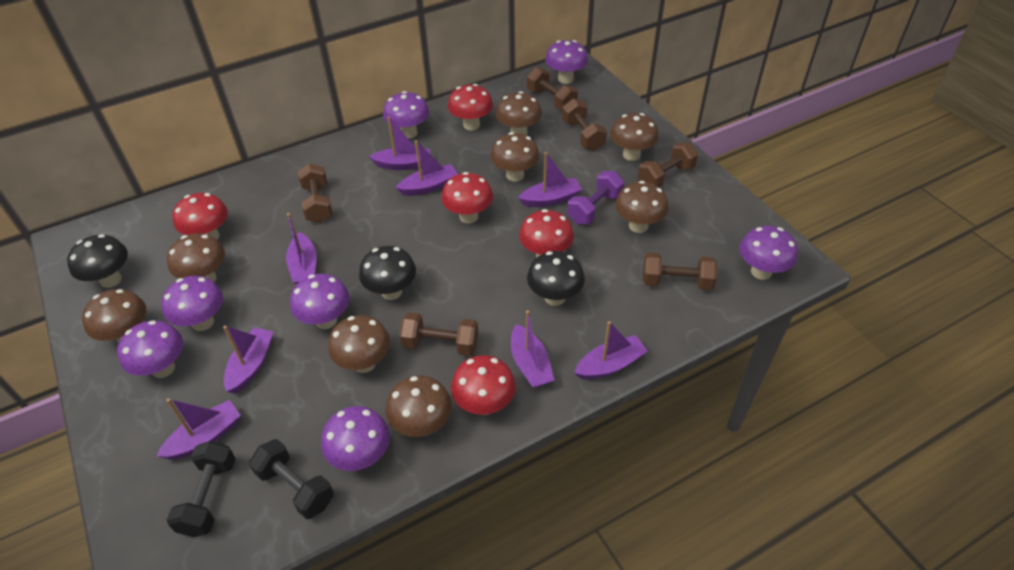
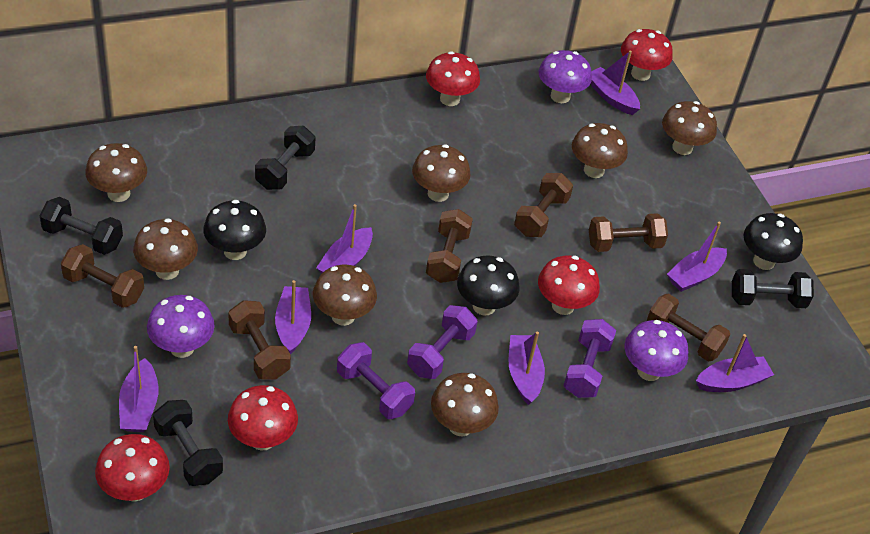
black dumbbell: [166,441,236,537] [249,439,334,519] = 2 -> [40,197,123,255] [153,400,223,486] [255,126,315,190] [732,269,814,308] = 4
brown mushroom: [82,289,146,343] [167,233,225,282] [328,315,390,373] [386,375,452,437] [490,132,540,182] [496,91,542,135] [610,113,659,161] [615,181,669,233] = 8 -> [85,143,147,202] [133,218,198,280] [313,265,377,326] [412,144,471,202] [431,373,499,436] [572,123,628,178] [662,101,717,155] = 7
purple boat: [157,399,241,459] [223,326,274,394] [286,213,317,284] [369,117,430,170] [396,140,458,196] [511,310,554,388] [518,152,582,207] [575,321,648,379] = 8 -> [119,346,159,432] [275,280,311,354] [316,204,373,273] [508,332,545,405] [591,51,640,115] [667,222,727,292] [696,334,774,392] = 7
purple dumbbell: [567,171,624,225] = 1 -> [337,342,415,419] [407,305,478,379] [564,319,616,398] = 3
purple mushroom: [117,320,183,378] [162,276,223,331] [290,274,350,329] [321,406,390,471] [383,91,429,138] [545,40,588,84] [740,226,798,280] = 7 -> [147,295,215,358] [539,50,592,103] [625,320,688,381] = 3

